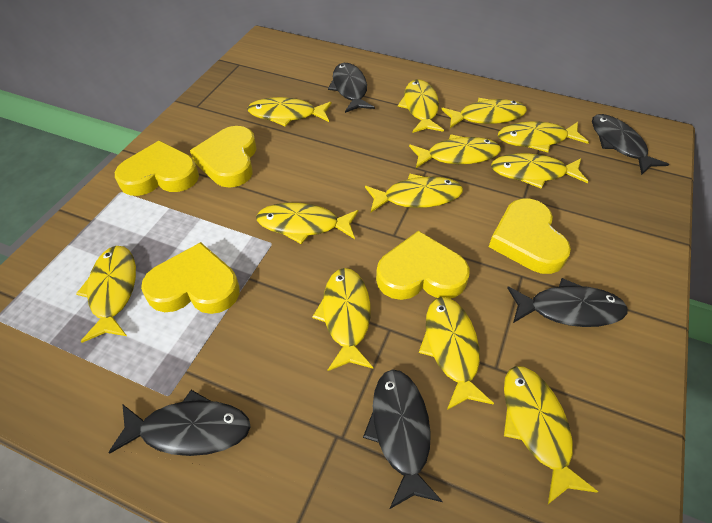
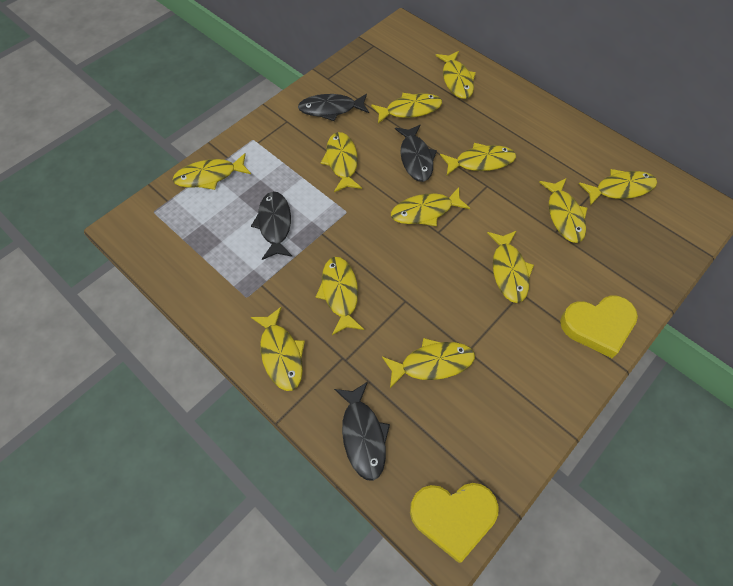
black fish: [108,390,251,456] [328,63,375,113] [363,370,443,509] [507,278,628,327] [592,114,669,175] = 5 -> [251,192,292,260] [298,94,369,121] [334,382,390,481] [395,124,437,182] = 4
yellow heart: [115,141,199,196] [141,242,240,314] [190,126,257,188] [376,231,470,300] [489,199,571,274] = 5 -> [410,483,499,563] [560,295,638,358] = 2

